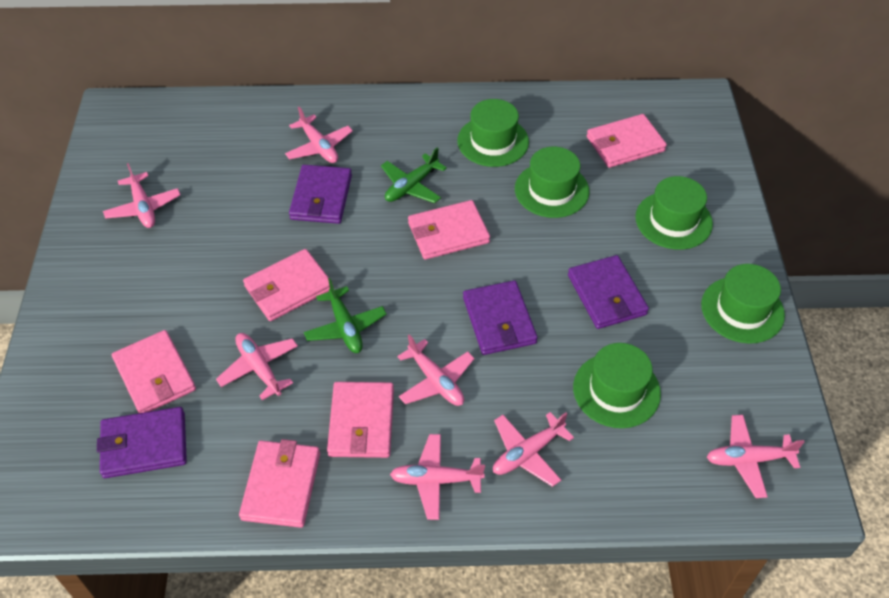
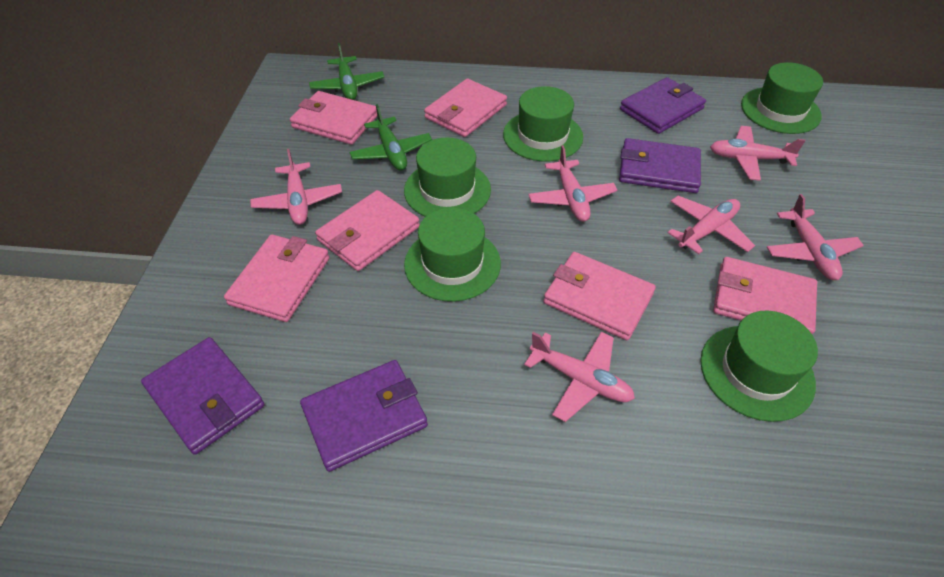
pink plane: [103,163,180,228] [216,333,298,400] [285,107,353,163] [390,434,485,520] [397,334,475,406] [493,412,574,487] [707,415,804,498] = 7 -> [250,149,342,225] [524,332,635,422] [528,145,617,222] [668,196,755,254] [710,126,806,181] [767,194,864,280] = 6

